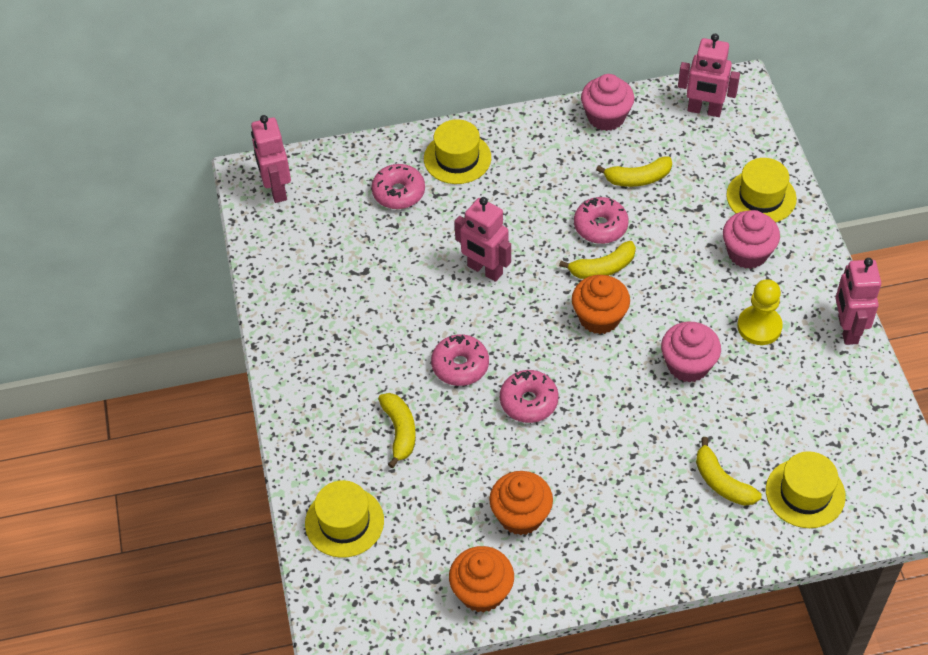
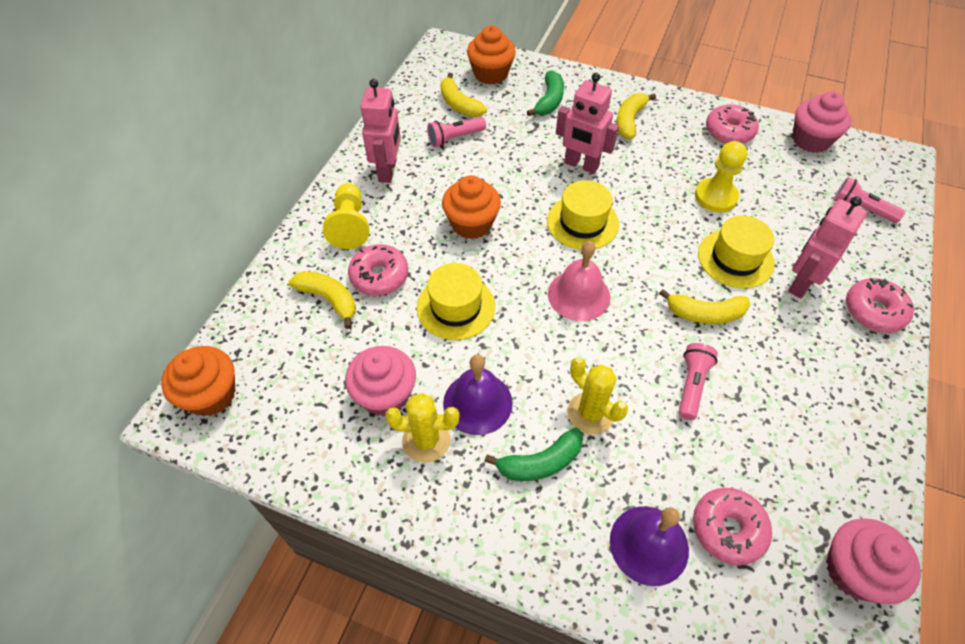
green banana: none = 0 -> [484,427,583,481] [527,70,564,116] = 2
pink bell: none = 0 -> [548,241,610,321] = 1
pink flashlight: none = 0 -> [427,117,486,147] [678,343,718,420] [833,177,905,223] = 3
pink robot: [251,115,291,203] [454,197,511,282] [678,34,740,117] [835,258,881,345] = 4 -> [360,79,401,183] [556,73,619,174] [788,196,867,298] = 3
purple bell: none = 0 -> [443,355,513,435] [610,506,689,586] = 2
yellow cactus: none = 0 -> [385,393,460,463] [568,357,628,434] = 2
yellow hat: [305,480,384,558] [424,119,491,184] [726,158,797,223] [766,451,846,528] = 4 -> [417,263,495,340] [547,180,619,250] [698,216,775,289] = 3
yellow pawn: [737,279,783,345] = 1 -> [323,183,369,249] [695,141,747,212] = 2

